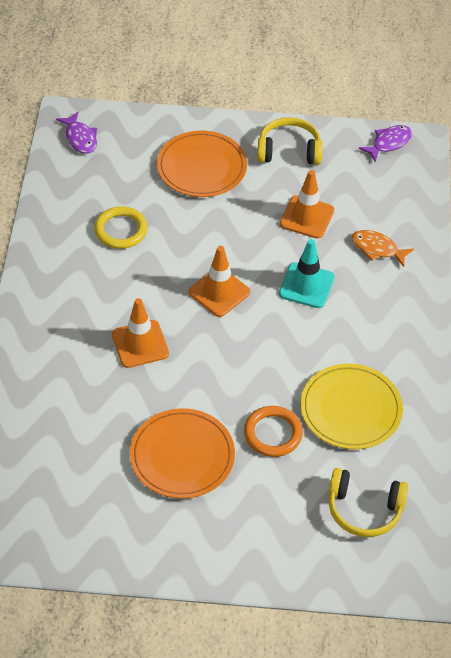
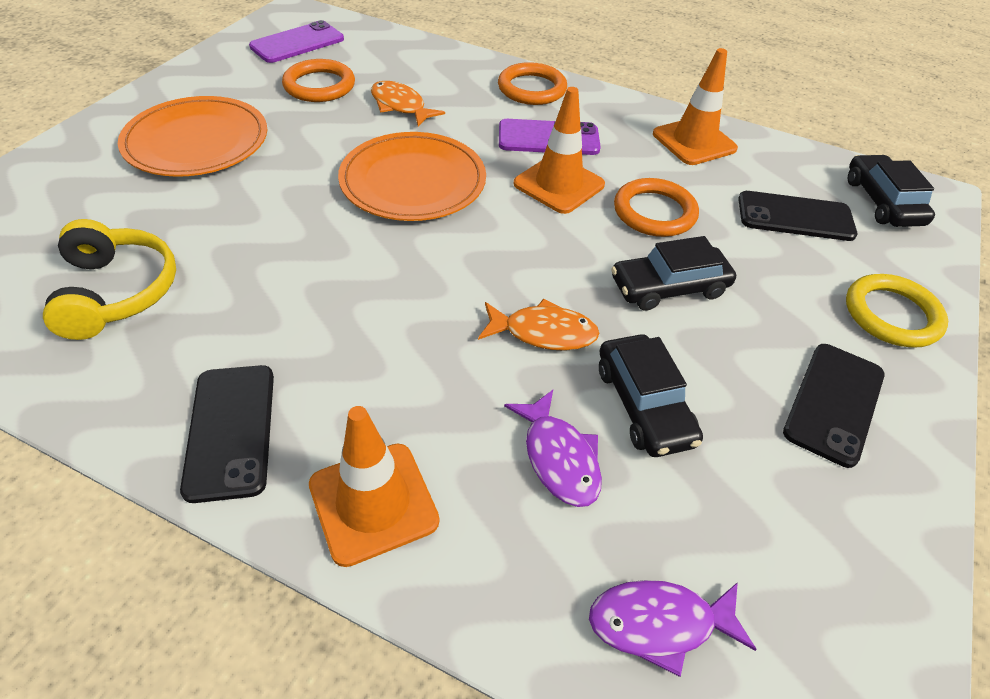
black car: none = 0 -> [599,334,703,457] [611,236,736,311] [848,155,935,227] = 3
black phone: none = 0 -> [180,365,274,503] [738,191,857,241] [783,344,885,468] = 3
orange fish: [352,230,414,267] = 1 -> [371,81,445,127] [478,298,600,351] = 2
orange ring: [244,406,303,457] = 1 -> [282,59,355,102] [498,62,567,105] [614,178,699,237] = 3
purple phone: none = 0 -> [249,20,344,63] [499,119,601,155] = 2
turquoise traffic cone: [279,239,334,308] = 1 -> none = 0
yellow headphones: [257,117,323,165] [329,468,409,537] = 2 -> [43,219,176,340] = 1
yellow plate: [301,364,403,449] = 1 -> none = 0

